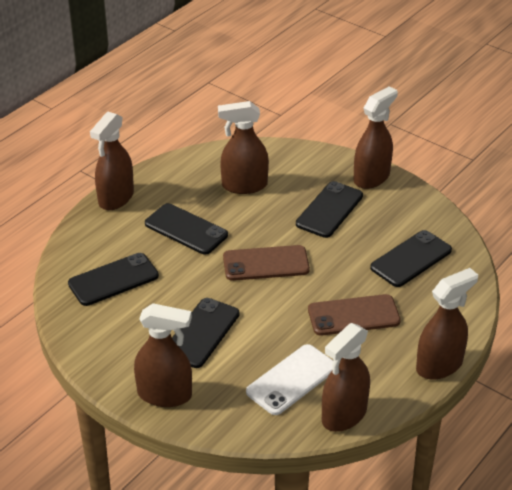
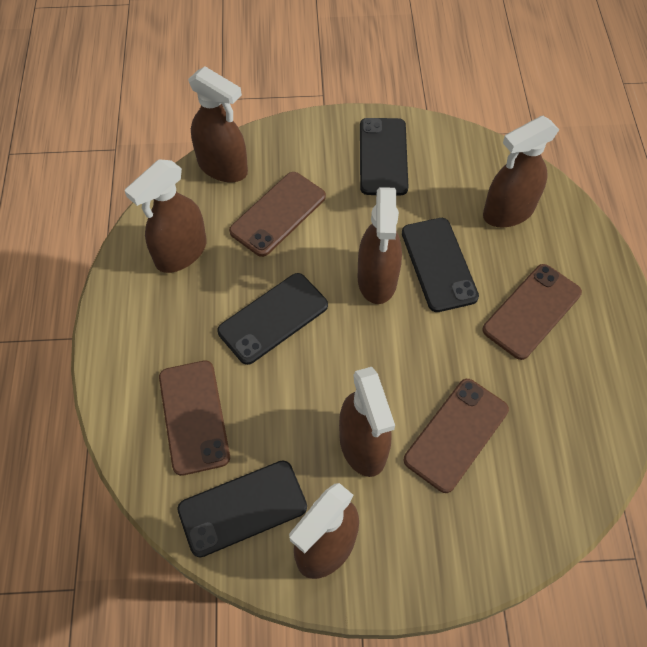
black phone: [68,253,159,306] [145,203,228,254] [172,298,239,368] [296,181,363,238] [370,230,452,287] = 5 -> [177,460,307,557] [217,273,328,365] [360,118,408,196] [402,218,479,312] = 4
brown phone: [223,245,310,281] [308,294,401,336] = 2 -> [159,360,230,476] [229,172,326,257] [404,379,509,493] [482,264,582,360] = 4
white phone: [246,344,333,415] = 1 -> none = 0

